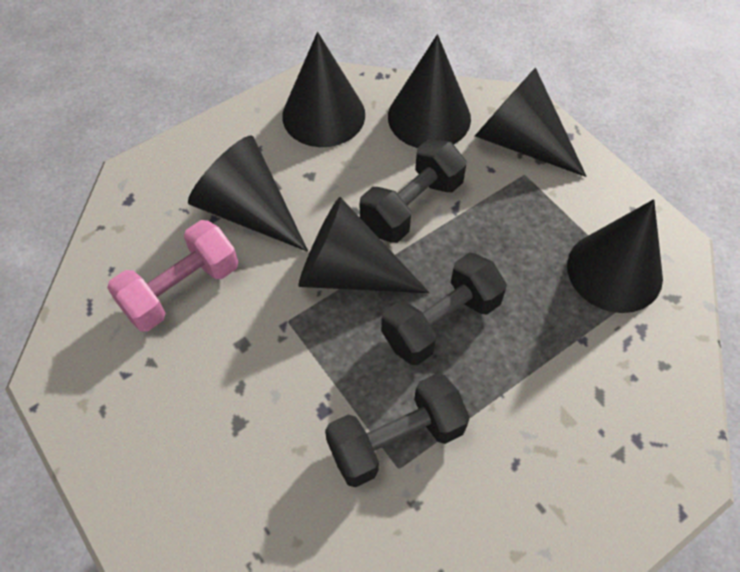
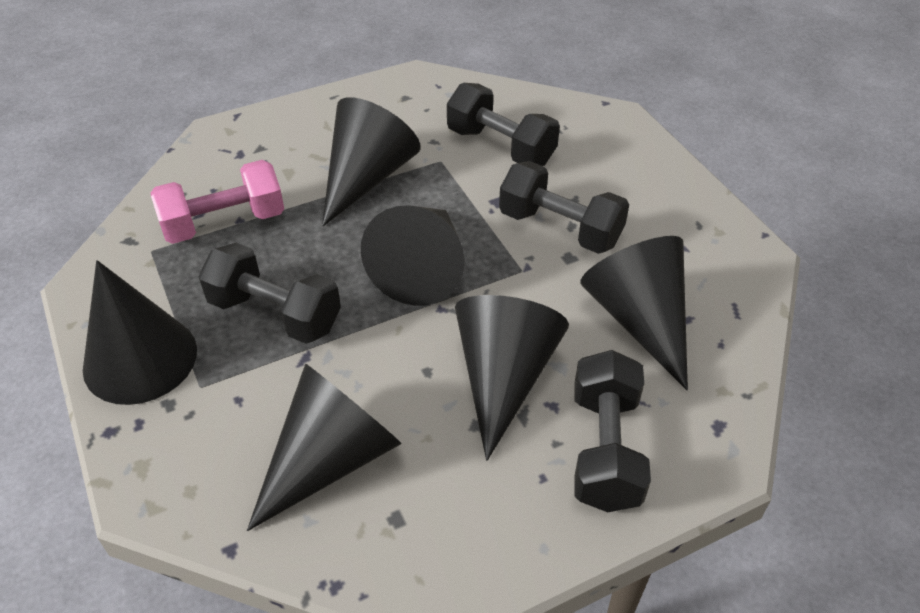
black dumbbell: [325,373,470,487] [360,139,467,243] [381,253,507,365] = 3 -> [198,243,341,344] [447,83,560,166] [499,161,629,254] [574,350,651,512] = 4

